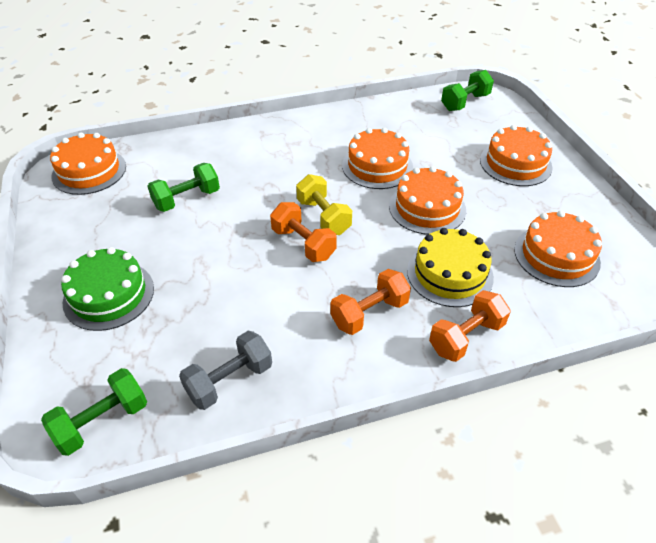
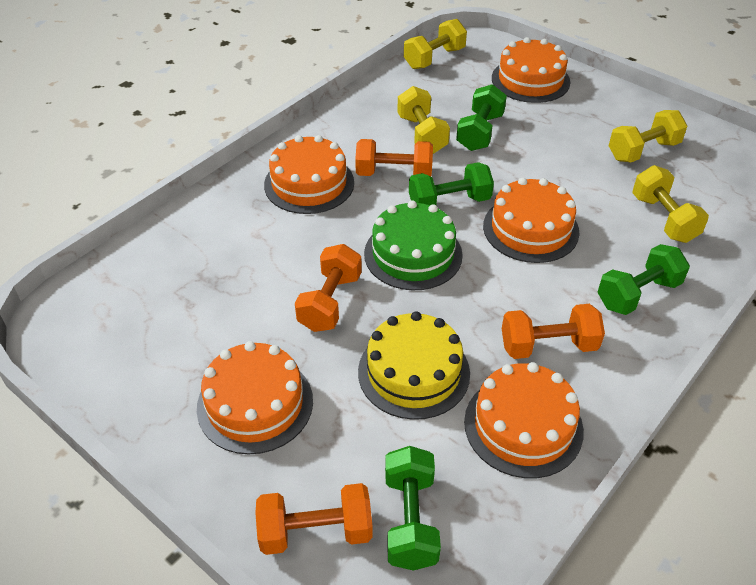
green dumbbell: [41,368,147,456] [147,163,220,212] [441,70,494,111] = 3 -> [385,446,441,571] [409,162,494,205] [456,84,507,151] [597,244,690,315] = 4
grey dumbbell: [179,331,272,410] = 1 -> none = 0
orange dumbbell: [270,202,337,262] [330,269,411,335] [429,290,511,362] = 3 -> [255,483,373,555] [295,244,362,332] [355,139,433,177] [502,304,605,359] = 4
yellow dumbbell: [296,174,352,235] = 1 -> [397,86,450,154] [404,19,467,69] [609,110,687,162] [632,165,709,243] = 4

